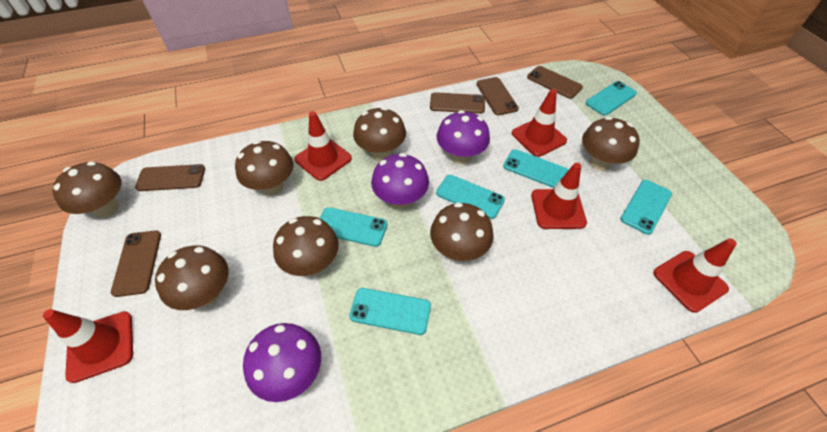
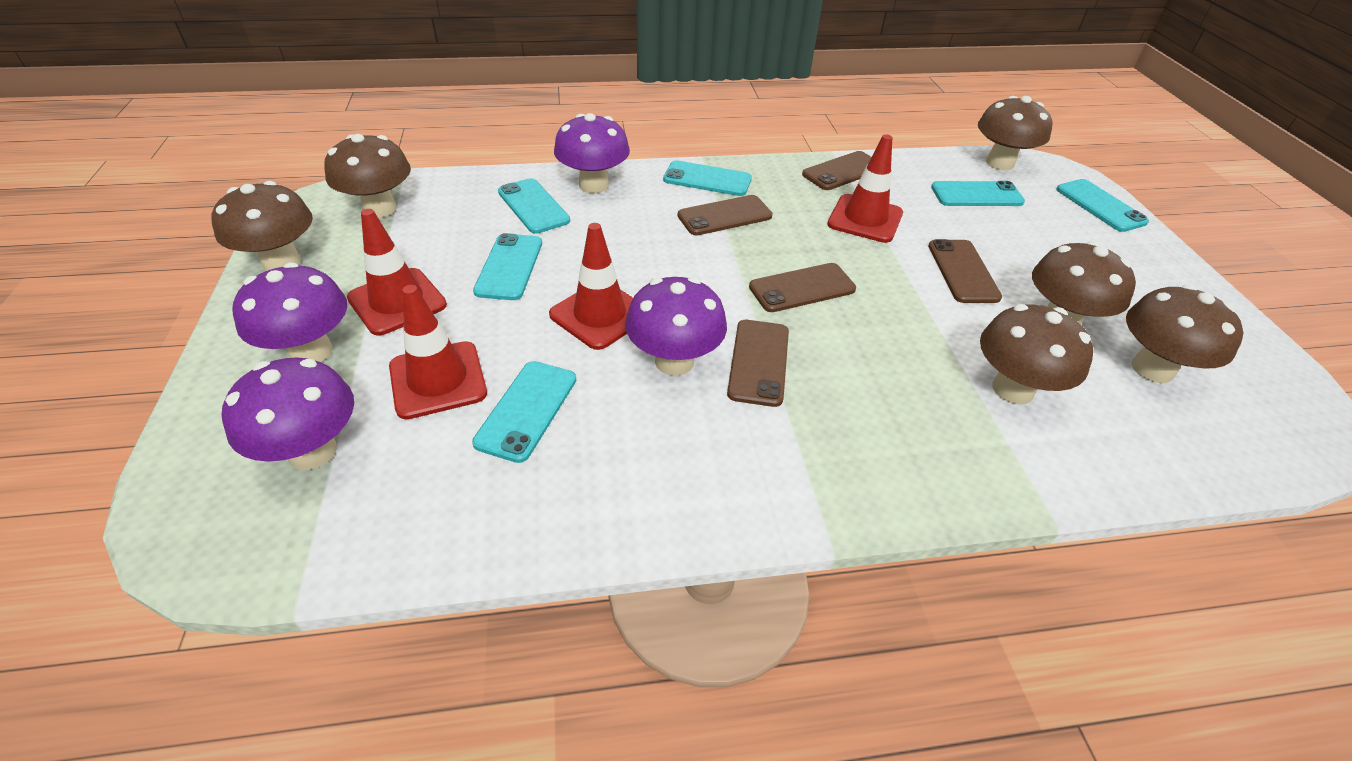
brown mushroom: [53,161,121,218] [155,245,229,310] [235,140,293,195] [273,216,339,276] [353,107,406,160] [430,202,494,261] [582,117,640,171] = 7 -> [211,181,313,271] [324,134,411,218] [978,96,1052,170] [980,304,1093,404] [1032,241,1136,324] [1126,285,1243,383] = 6
purple mushroom: [243,323,321,402] [371,153,429,209] [437,110,490,164] = 3 -> [222,357,354,470] [232,262,347,362] [554,113,630,193] [625,277,727,376] = 4
red traffic cone: [43,309,133,383] [294,111,352,181] [512,89,567,157] [531,163,587,229] [653,239,737,313] = 5 -> [347,209,447,335] [389,285,487,419] [549,223,633,350] [827,135,903,243] = 4

